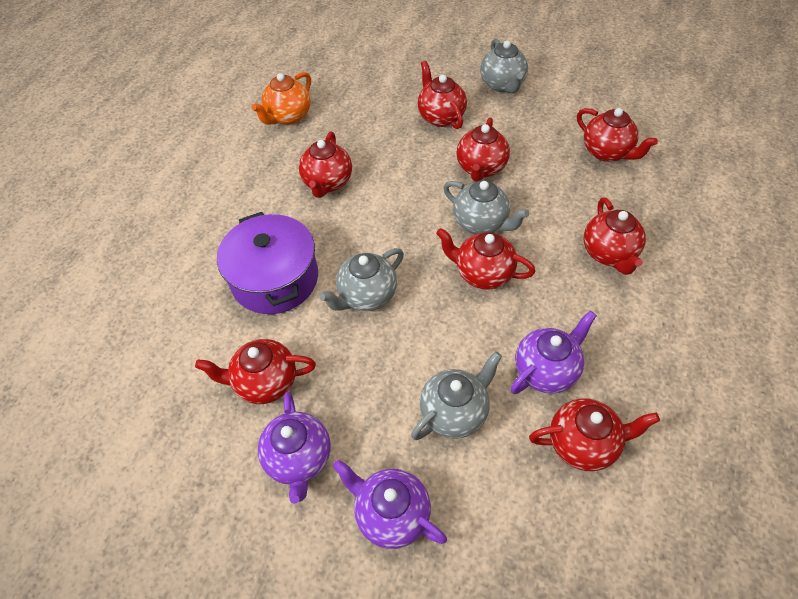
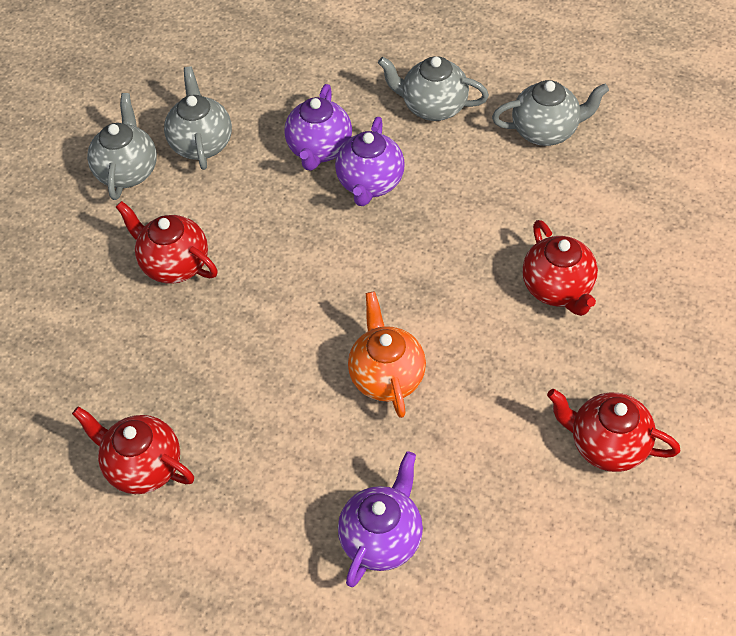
purple pot: [217,212,318,314] = 1 -> none = 0
red teapot: [195,339,316,404] [299,132,352,198] [418,61,467,129] [436,228,535,290] [456,117,510,182] [529,398,660,471] [577,108,658,162] [583,198,646,275] = 8 -> [72,407,194,494] [116,201,218,284] [522,220,598,316] [547,389,680,472] = 4

